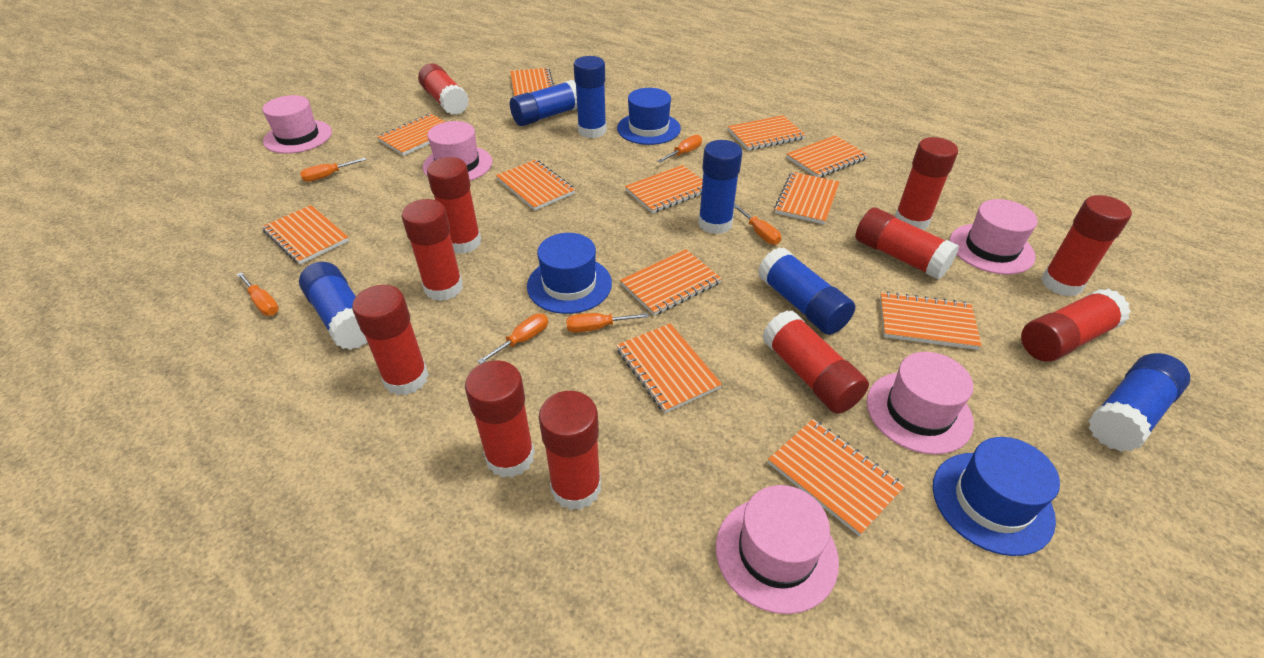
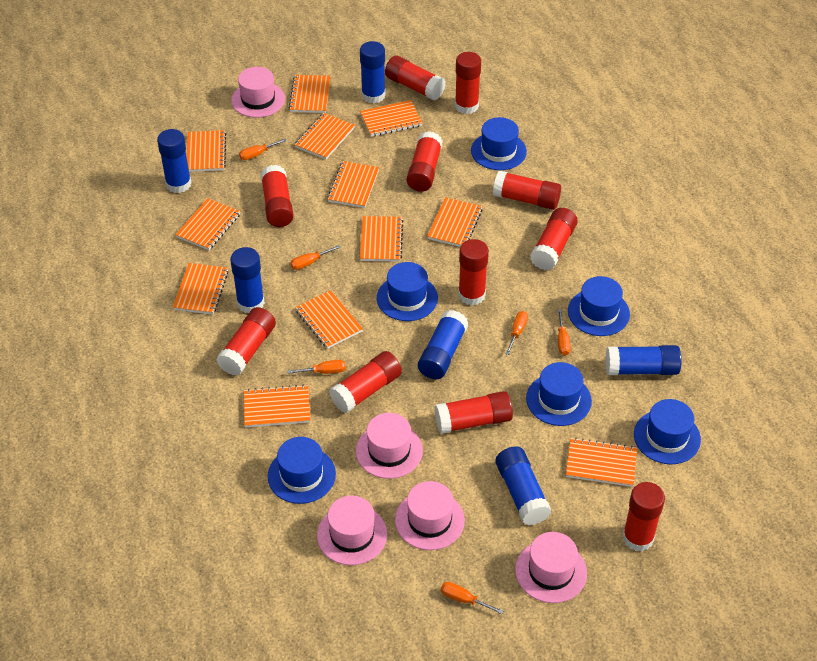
blue hat: [527,233,612,314] [617,88,681,145] [933,437,1060,556] = 3 -> [268,437,336,504] [377,262,438,321] [471,117,527,170] [526,362,592,426] [568,276,630,336] [634,399,701,464] = 6

